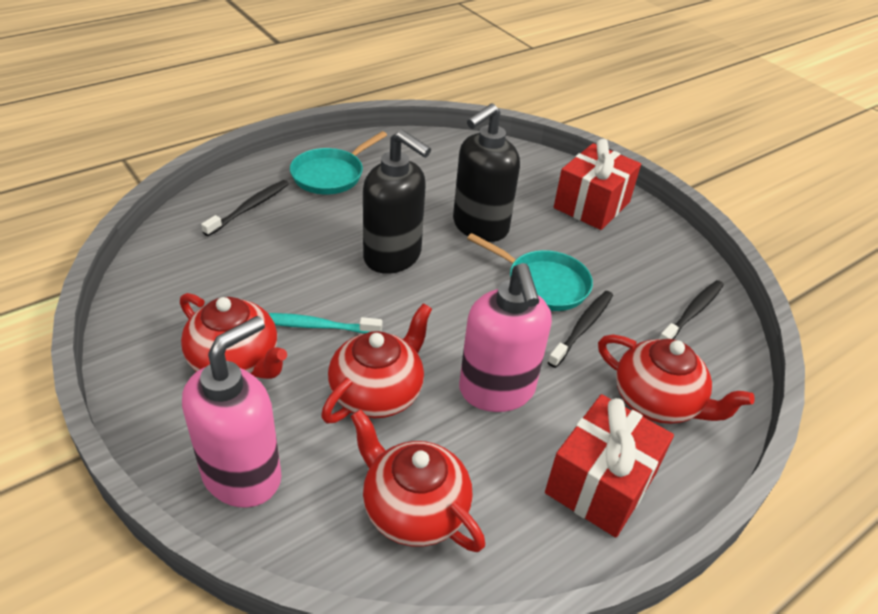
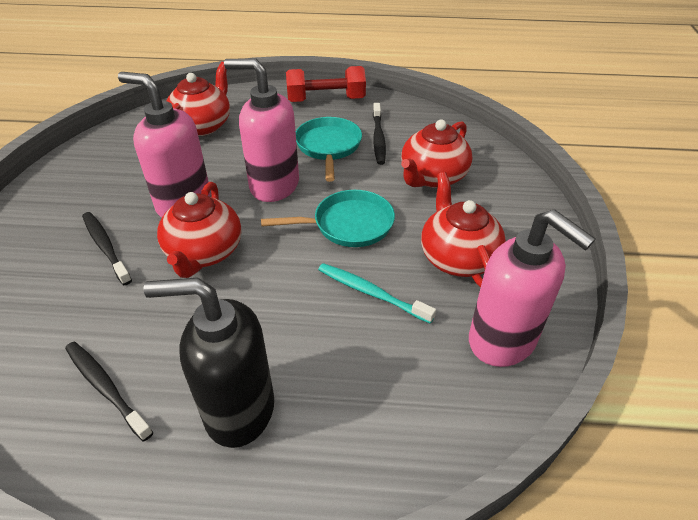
black soap dispenser: [363,130,431,274] [453,104,520,242] = 2 -> [143,278,274,448] = 1
pink soap dispenser: [182,316,281,508] [459,263,552,412] = 2 -> [118,72,211,218] [224,58,299,202] [469,209,596,367] = 3
red dumbbell: none = 0 -> [286,66,366,102] = 1
red gift: [545,394,674,538] [554,139,641,230] = 2 -> none = 0

